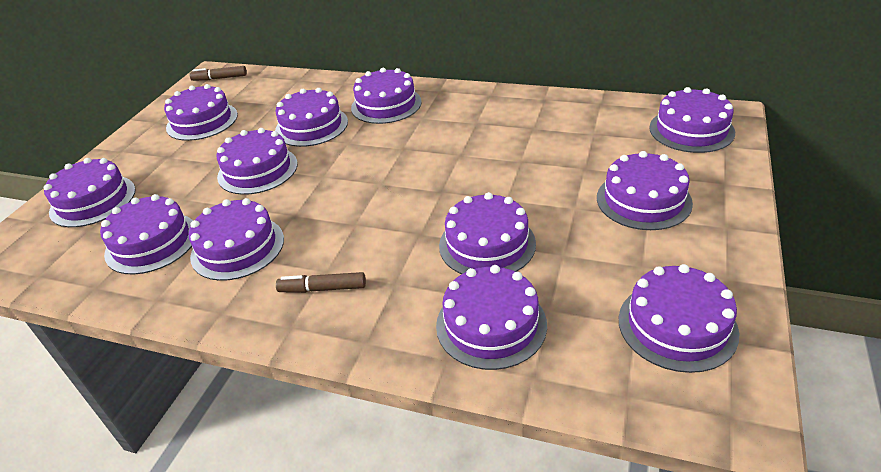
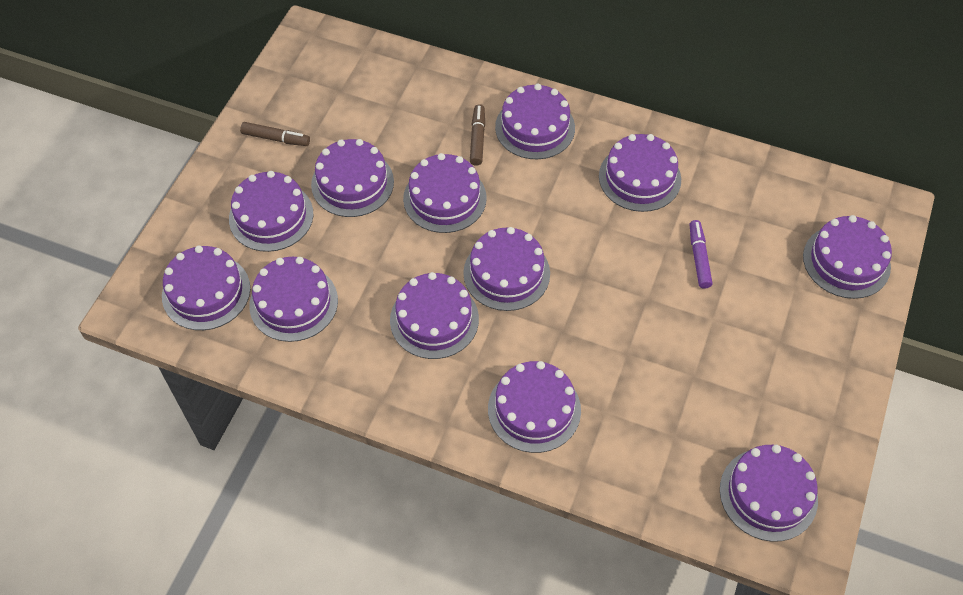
purple marker: none = 0 -> [690,220,713,289] = 1

